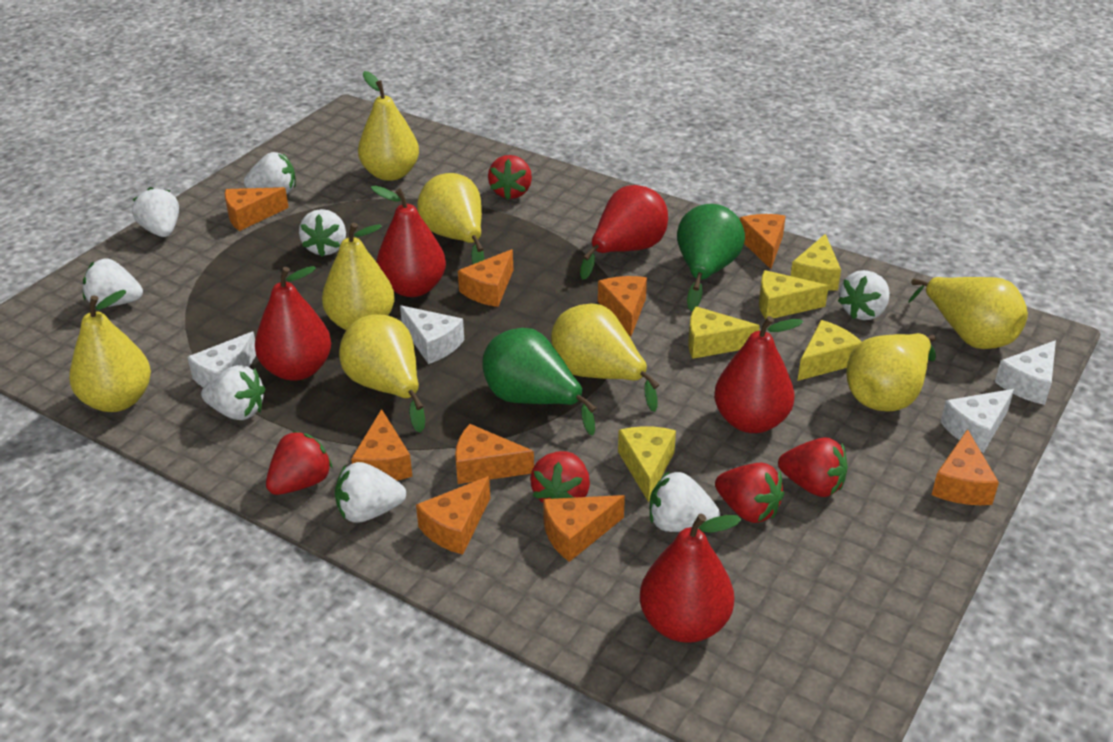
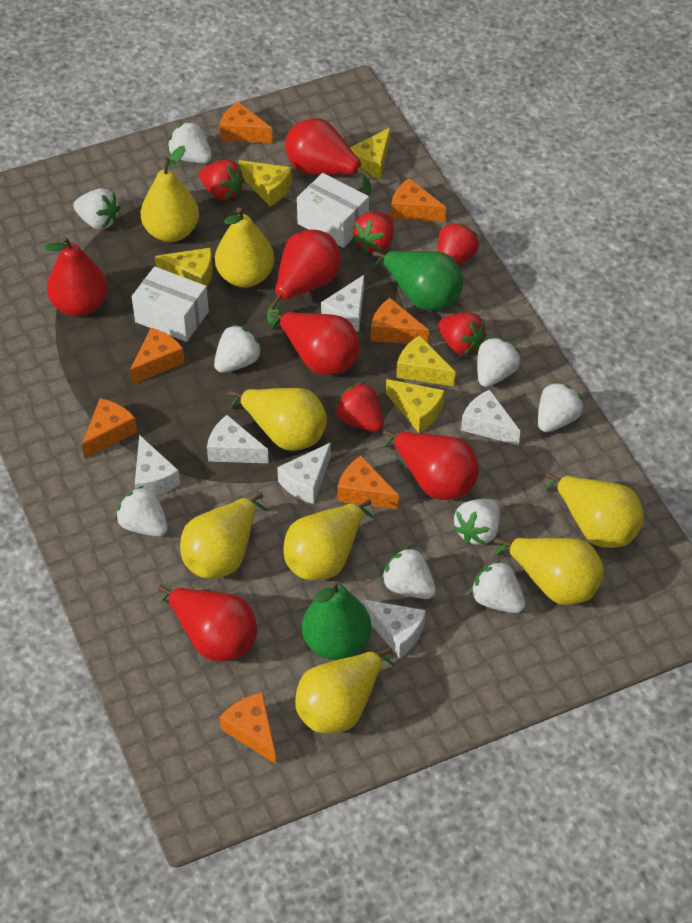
orange cheese: [225,187,289,231] [351,409,412,480] [416,476,490,555] [455,424,534,484] [458,249,513,307] [543,495,625,562] [598,276,647,337] [740,214,786,269] [932,429,999,505] = 9 -> [82,398,137,459] [130,328,184,385] [219,101,273,143] [220,692,276,764] [337,456,399,509] [371,298,429,344] [391,178,446,222] = 7
red pear: [255,266,331,381] [371,186,446,297] [580,185,668,280] [640,514,742,643] [714,316,803,433] = 5 -> [44,236,108,317] [158,585,257,661] [267,230,341,324] [270,312,360,375] [285,118,372,195] [383,430,479,500] = 6
white box: none = 0 -> [132,266,209,342] [297,173,369,248] = 2
white cheese: [188,332,256,387] [400,305,464,364] [941,389,1014,453] [995,340,1056,405] = 4 -> [135,435,180,495] [207,415,269,463] [277,442,331,504] [321,275,364,332] [362,599,426,658] [461,390,521,445] = 6
white strawberry: [83,258,143,307] [132,187,179,237] [201,365,265,420] [244,152,296,194] [299,209,346,257] [335,462,406,523] [650,471,720,532] [838,270,890,320] = 8 -> [73,188,120,230] [116,486,168,537] [167,121,212,163] [214,324,262,373] [382,547,436,599] [453,499,500,545] [471,560,525,613] [477,337,520,387] [538,382,583,432] = 9

